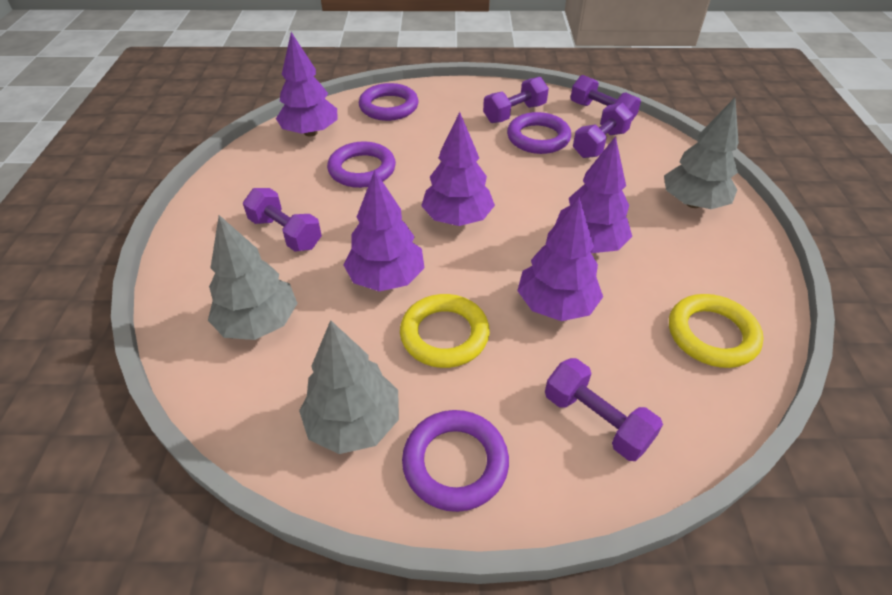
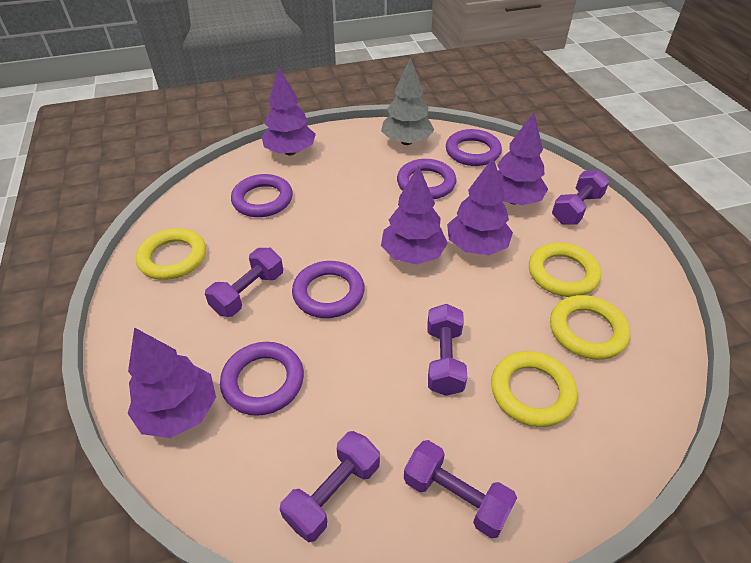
grey tree: [208,215,298,340] [299,320,399,454] [664,98,739,209] = 3 -> [381,57,434,145] = 1
purple ring: [327,141,396,188] [359,83,418,121] [402,410,509,512] [507,112,571,154] = 4 -> [220,342,304,416] [231,174,293,217] [292,261,365,318] [397,159,456,199] [446,129,502,166] = 5
yellow ring: [400,294,490,368] [669,294,764,368] = 2 -> [136,228,206,280] [491,351,577,427] [529,243,601,297] [550,295,630,360] = 4

